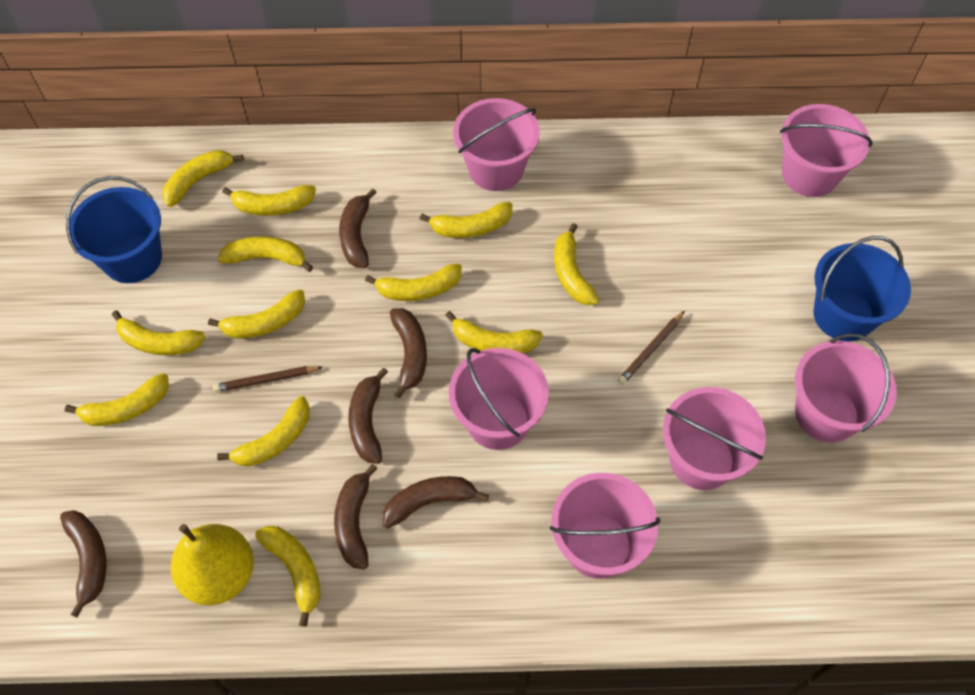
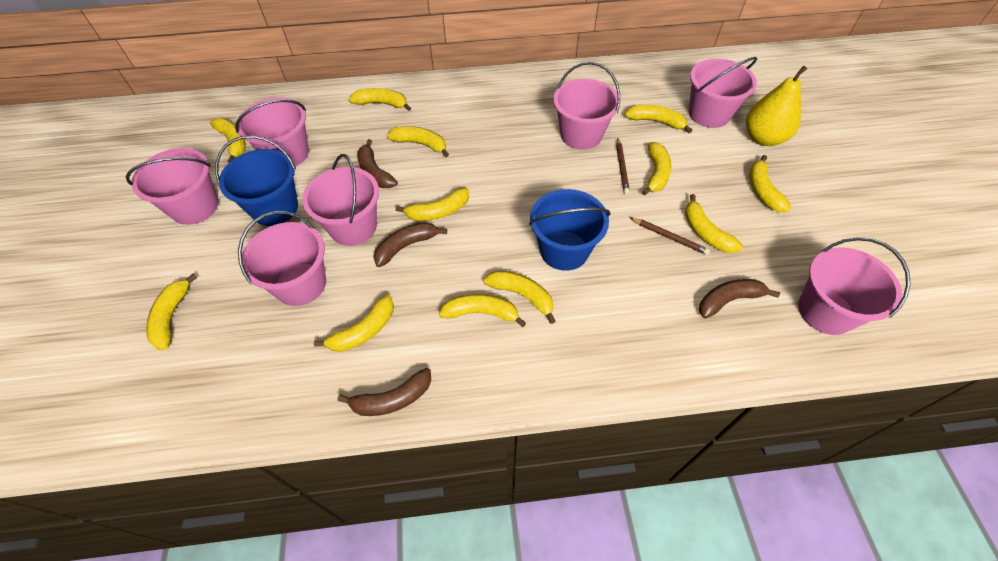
brown banana: [60,510,106,618] [334,464,378,570] [339,188,377,268] [348,368,388,464] [382,476,489,528] [390,308,427,399] = 6 -> [337,368,431,416] [357,139,398,188] [373,222,447,267] [699,279,780,319] = 4
pink bucket: [449,348,549,450] [453,98,540,191] [550,473,660,579] [663,387,766,490] [780,104,873,197] [795,333,897,443] = 6 -> [126,148,219,225] [235,97,309,166] [238,211,326,306] [302,154,379,246] [553,62,620,150] [689,57,757,128] [798,237,911,335] = 7

